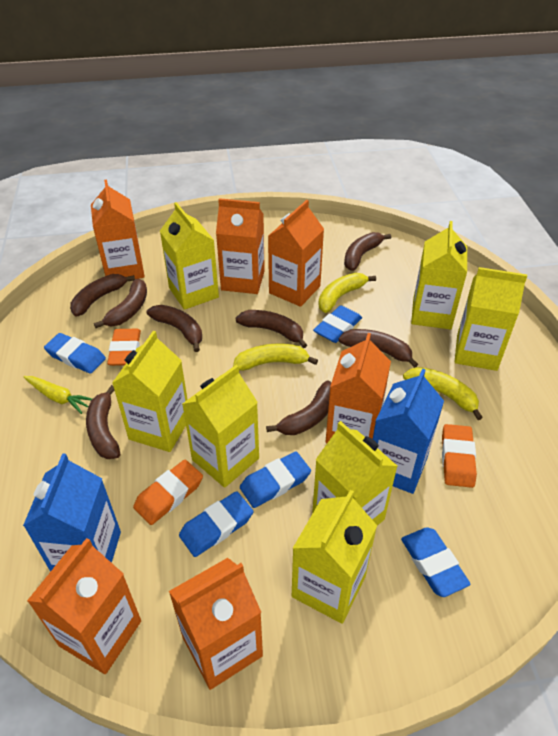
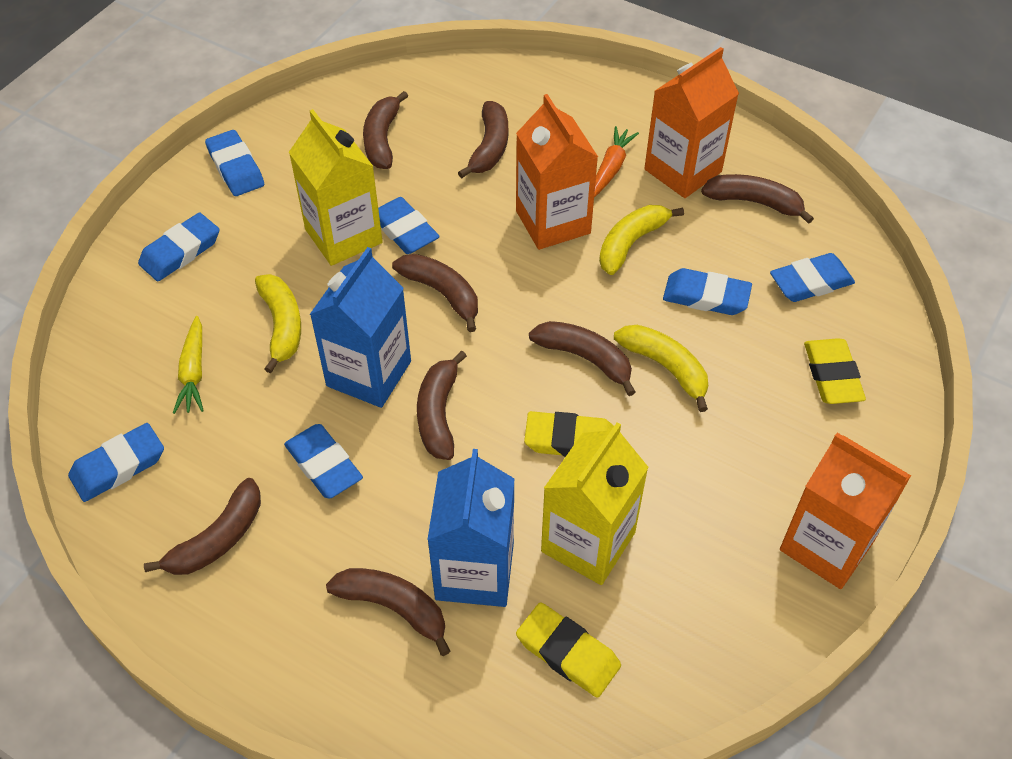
blue eraser: [44,333,106,374] [179,491,253,557] [240,451,311,508] [313,305,362,343] [401,527,470,597] = 5 -> [68,423,164,502] [138,212,220,281] [205,130,264,196] [284,424,363,499] [378,197,440,254] [663,268,752,315] [770,253,855,302] = 7
orange carrot: none = 0 -> [594,126,639,197] = 1
orange carton: [27,538,141,674] [91,179,145,279] [169,558,263,690] [216,198,265,294] [268,200,324,307] [326,333,391,444] = 6 -> [516,94,598,250] [644,47,739,198] [780,433,911,589] = 3
orange eraser: [107,329,141,366] [133,460,203,525] [442,424,477,488] = 3 -> none = 0
yellow carton: [112,331,188,452] [160,202,219,310] [182,365,259,488] [292,490,377,624] [312,421,398,525] [411,221,467,329] [455,267,527,371] = 7 -> [289,109,383,266] [541,422,649,585] = 2
yellow eraser: none = 0 -> [516,602,621,698] [524,411,614,457] [804,338,866,404] = 3

